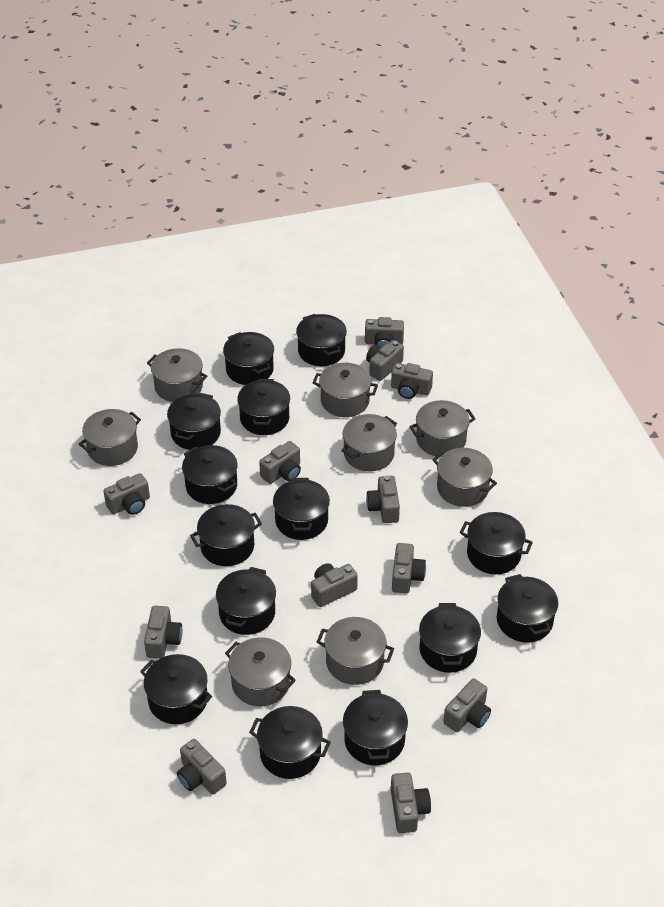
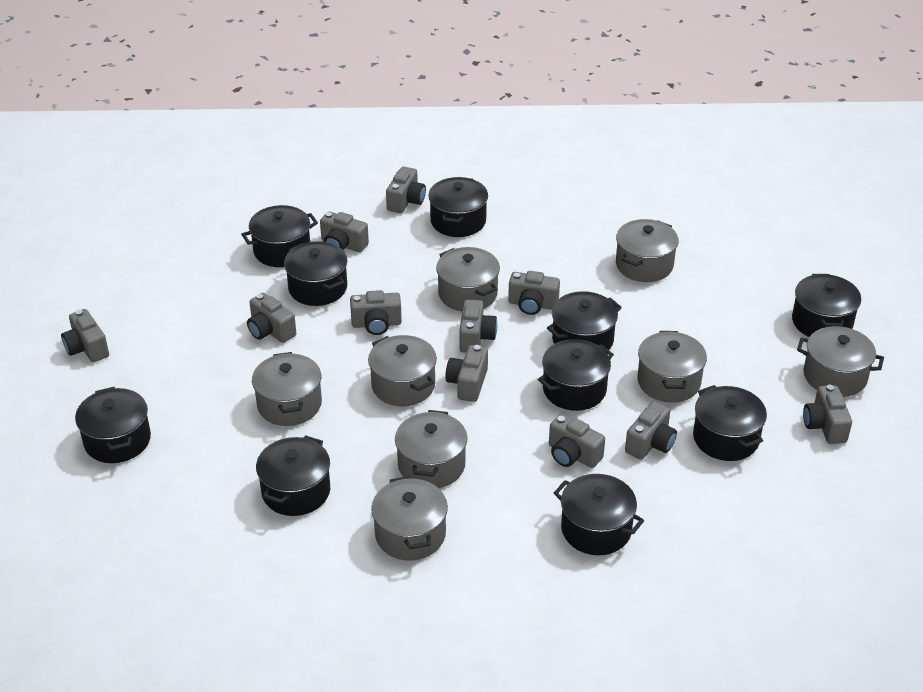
black pot: [140,654,212,724] [167,393,221,450] [182,445,238,504] [190,504,262,566] [216,567,276,635] [223,332,274,385] [237,379,290,435] [249,706,331,779] [273,478,330,540] [296,314,347,366] [343,690,408,765] [419,603,481,673] [460,512,533,574] [497,574,558,642] = 14 -> [75,387,151,463] [241,205,318,267] [256,435,330,516] [284,241,347,306] [428,177,488,237] [538,339,614,411] [547,291,622,350] [554,474,644,555] [693,385,767,461] [792,274,861,337] = 10
grey camera: [103,473,150,515] [144,606,182,659] [177,739,227,795] [259,441,301,484] [311,563,358,607] [365,317,404,348] [366,340,404,381] [366,475,400,523] [391,363,433,399] [391,773,431,833] [392,543,426,593] [443,678,491,732] = 12 -> [61,309,109,362] [247,293,296,343] [320,211,369,252] [350,290,402,335] [386,167,426,213] [445,345,488,402] [459,299,497,353] [508,271,560,315] [549,414,605,468] [625,401,677,460] [803,385,852,444] = 11

